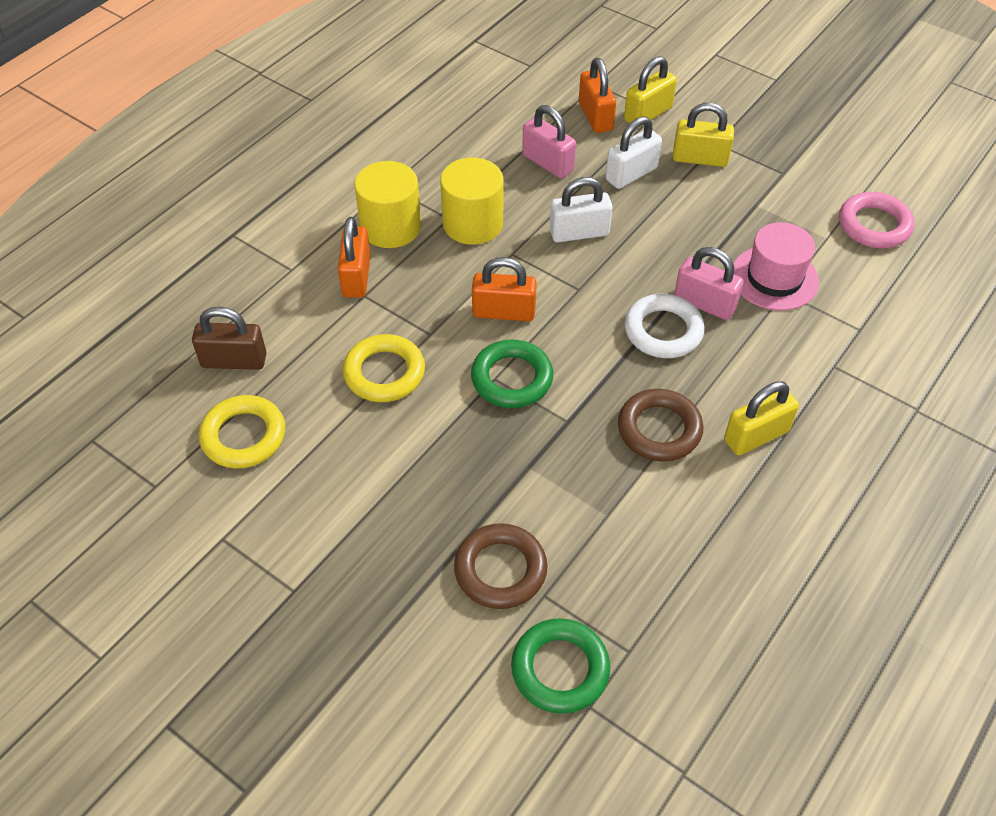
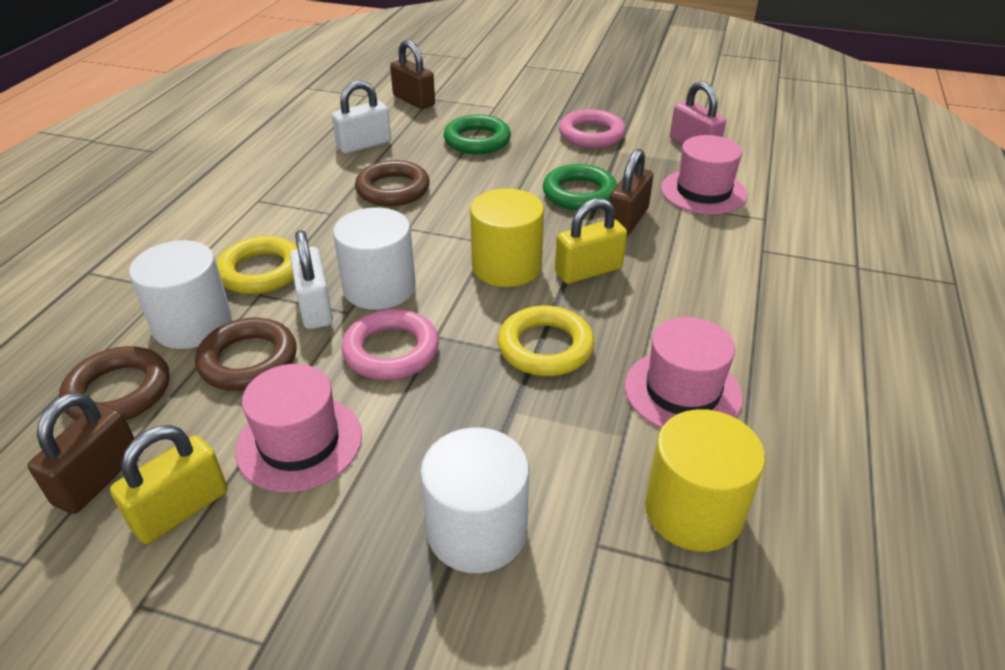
brown padlock: [192,307,267,370] = 1 -> [28,392,135,514] [390,40,435,109] [610,149,653,236] = 3
brown ring: [454,523,548,609] [618,389,703,462] = 2 -> [59,346,169,421] [195,318,296,391] [355,160,430,206] = 3
orange padlock: [338,217,371,298] [472,257,537,321] [579,58,616,133] = 3 -> none = 0
pink hat: [733,222,819,311] = 1 -> [235,364,362,492] [625,317,743,428] [661,135,747,215] = 3
pink padlock: [522,105,576,178] [674,247,744,320] = 2 -> [670,81,726,145] = 1
pink ring: [839,192,915,248] = 1 -> [341,309,439,380] [559,109,626,148] = 2
white cylinder: none = 0 -> [129,240,232,349] [333,207,416,310] [420,427,529,573] = 3
white ring: [625,294,705,358] = 1 -> none = 0
yellow padlock: [624,56,677,128] [673,103,734,167] [724,381,799,455] = 3 -> [110,425,228,544] [555,198,627,284] = 2

